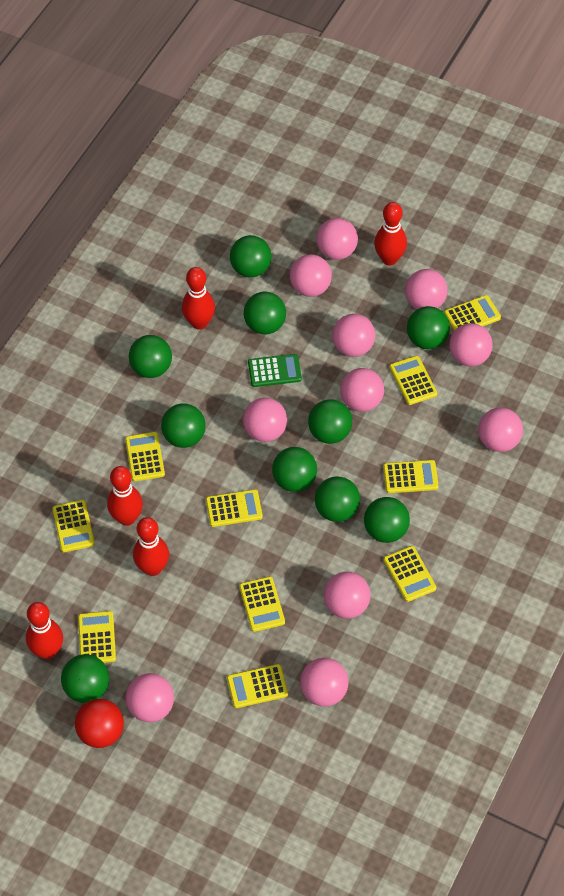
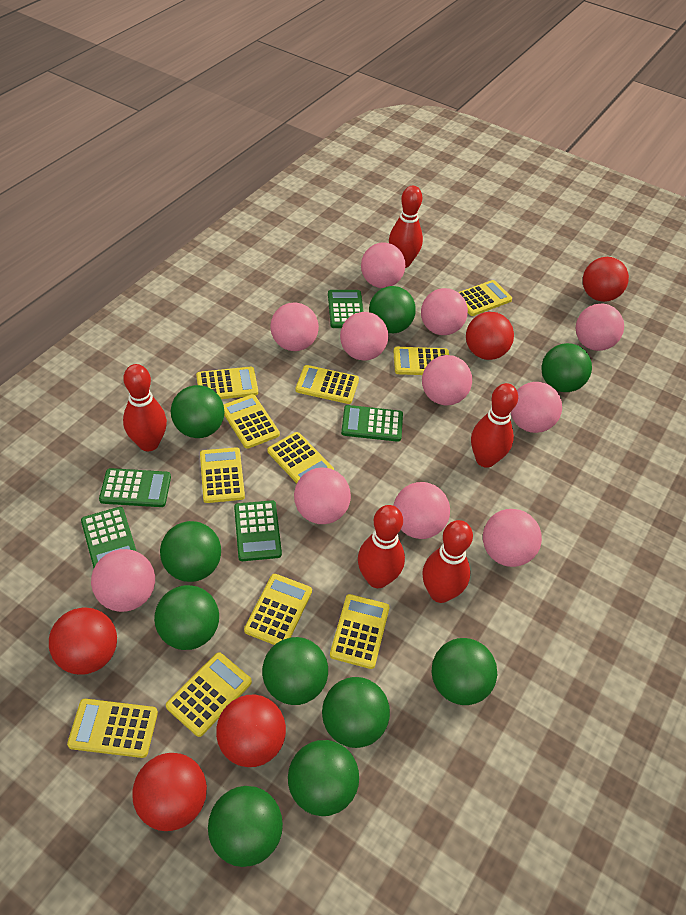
green calculator: [248,354,302,387] = 1 -> [81,507,137,568] [99,468,171,507] [234,501,282,561] [328,290,364,328] [341,405,403,442] = 5
red ball: [75,699,124,748] = 1 -> [49,607,117,675] [132,753,207,831] [216,694,286,767] [466,312,514,360] [583,257,629,302] = 5
yellow calculator: [52,500,95,552] [78,611,116,663] [125,432,165,481] [206,489,263,527] [227,664,288,708] [239,576,285,632] [383,460,439,493] [383,546,436,602] [389,356,437,405] [444,295,501,331] = 10 -> [67,699,158,758] [166,652,252,737] [196,367,258,399] [200,447,245,503] [223,394,280,449] [244,574,312,645] [268,432,334,483] [296,365,359,404] [330,594,390,669] [393,347,449,375] [458,280,512,316] = 11

